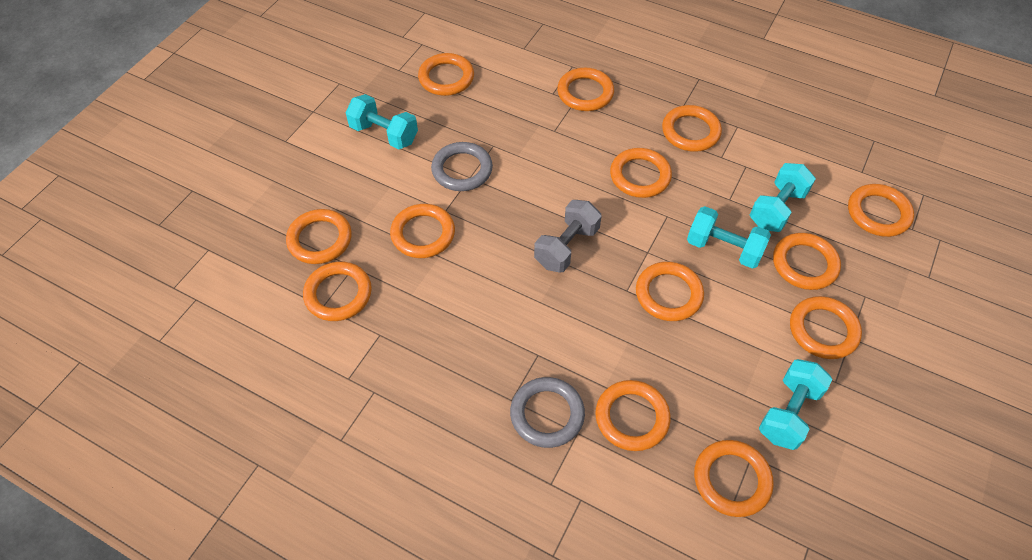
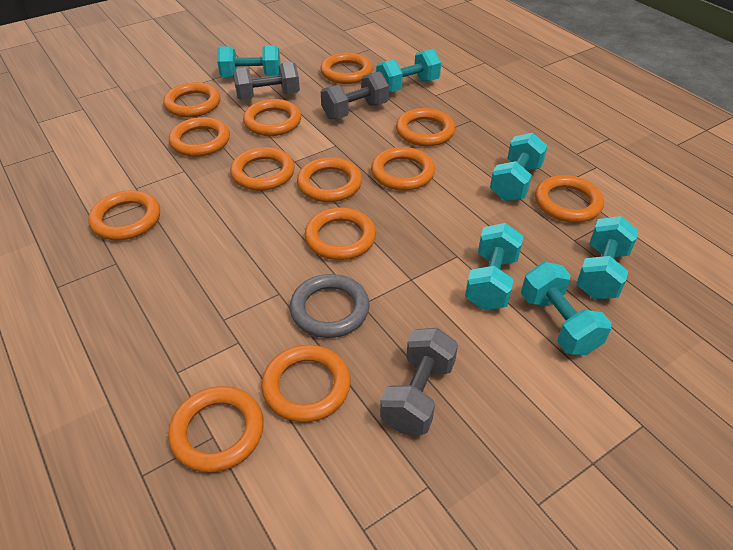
grey dumbbell: [534,200,602,273] = 1 -> [233,62,300,100] [321,72,389,119] [380,328,458,435] = 3
grey ring: [431,142,493,191] [510,377,585,448] = 2 -> [290,274,370,338] = 1
turquoise dumbbell: [345,94,418,149] [687,206,771,269] [750,163,816,232] [759,359,832,450] = 4 -> [217,45,281,77] [376,49,441,92] [465,223,524,310] [490,133,548,201] [521,262,612,355] [576,216,639,299] = 6

